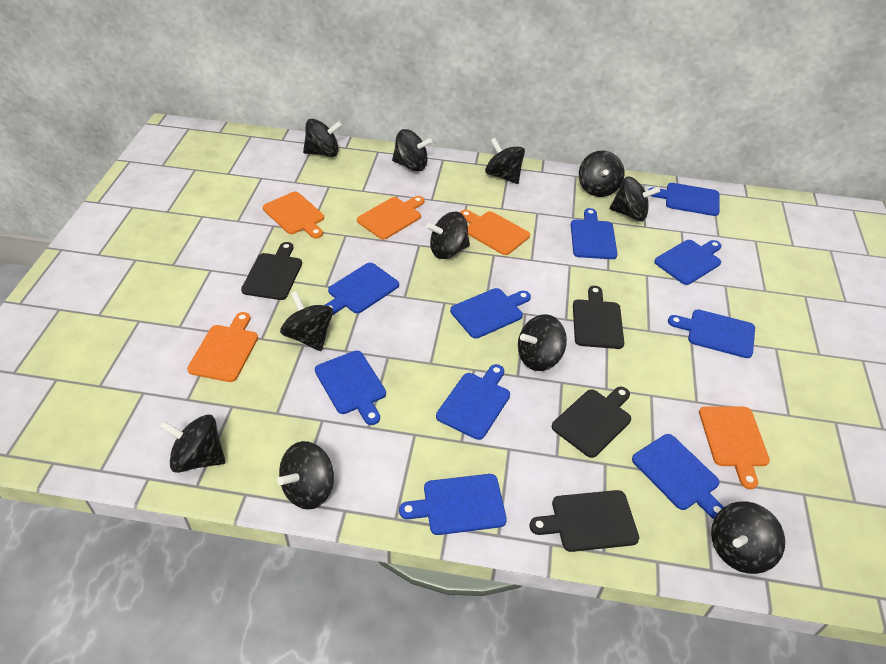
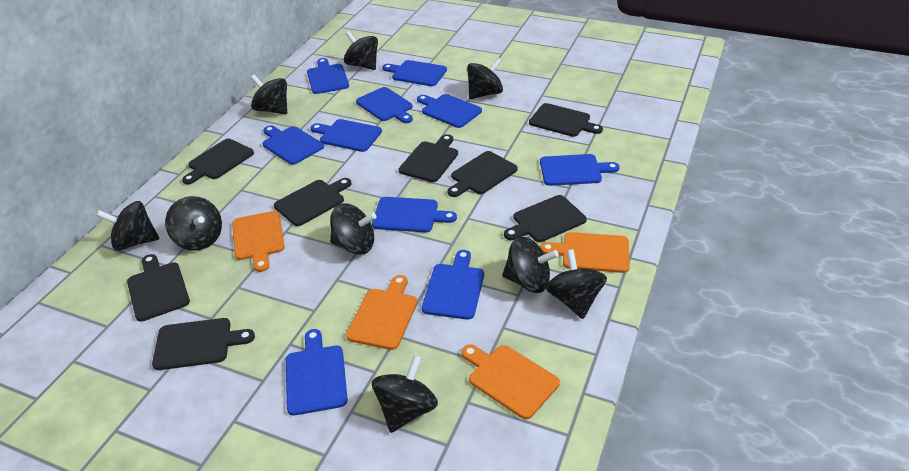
black cutting board: [241,242,302,300] [530,490,639,552] [552,387,631,458] [573,286,624,349] = 4 -> [127,254,190,322] [152,318,255,370] [182,139,254,184] [274,178,352,226] [399,134,458,182] [447,151,518,197] [504,195,587,242] [529,103,603,137] = 8
black spinning top: [159,414,226,473] [277,441,334,510] [280,291,333,351] [303,119,342,157] [392,129,432,172] [426,212,470,259] [485,138,525,184] [518,314,567,371] [579,151,624,197] [610,176,660,221] [711,501,785,574] = 11 -> [96,201,159,251] [165,196,222,251] [251,75,287,115] [330,204,377,255] [344,31,378,70] [372,355,438,433] [467,58,503,99] [502,237,559,293] [546,249,607,319] = 9
orange cutting board: [187,312,258,382] [263,192,324,239] [357,196,425,240] [460,210,530,255] [699,406,770,489] = 5 -> [232,211,285,272] [346,275,417,350] [461,344,560,419] [540,232,630,273] = 4

